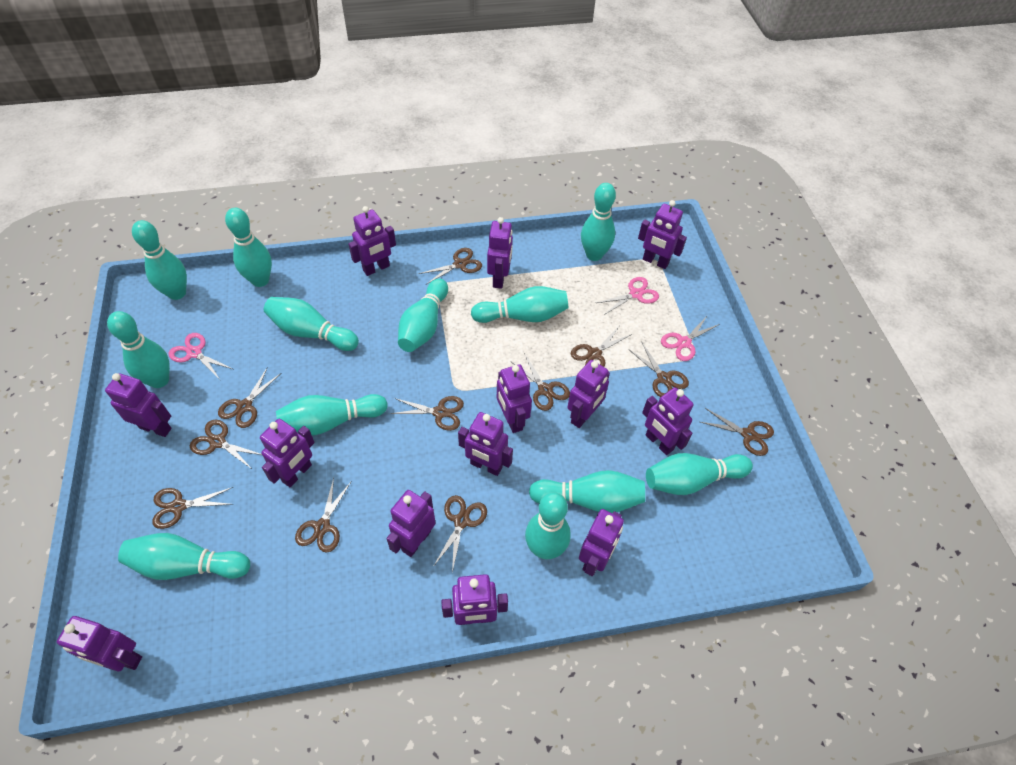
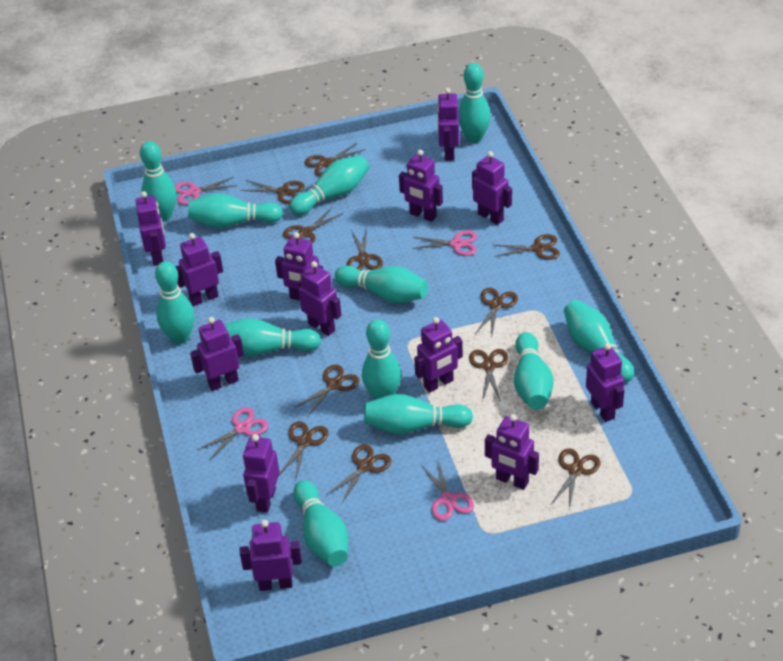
pink scissors: [169,333,233,378] [597,277,659,315] [661,316,720,361] = 3 -> [175,177,237,205] [197,407,268,460] [412,230,477,256] [422,458,474,521] = 4

